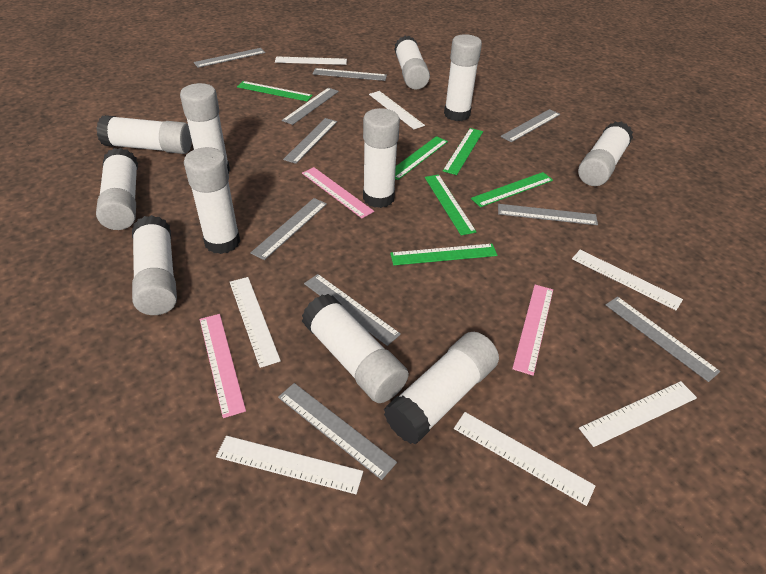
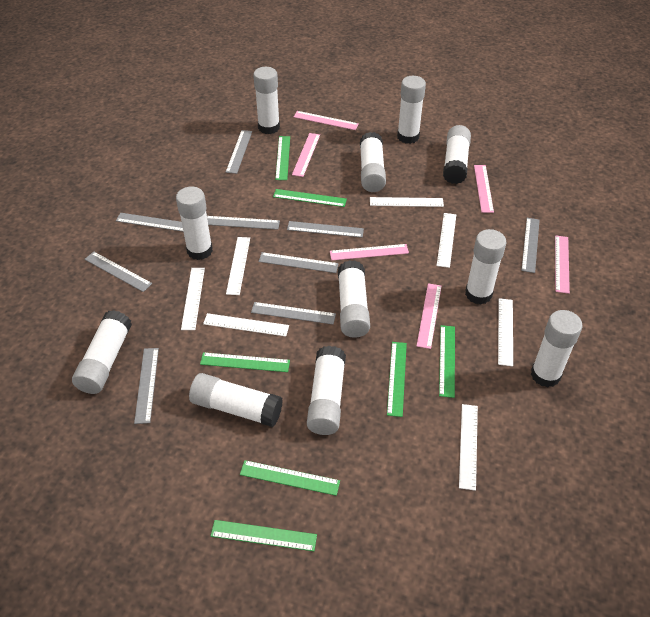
green ruler: [237,81,313,101] [390,244,497,265] [395,136,448,180] [425,175,476,235] [443,128,483,175] [471,172,553,207] = 6 -> [200,352,290,372] [211,520,317,551] [240,460,340,496] [273,189,347,207] [275,136,290,180] [387,342,407,417] [439,325,455,398] = 7
grey ruler: [194,48,265,68] [250,198,327,260] [278,383,397,480] [282,88,339,125] [283,118,337,164] [304,274,401,346] [313,68,387,81] [498,204,598,225] [500,109,560,142] [606,296,720,382] = 10 -> [84,252,152,292] [116,213,183,232] [134,348,159,424] [207,216,280,230] [226,130,252,174] [251,302,336,324] [259,252,339,273] [287,221,364,238] [521,218,540,273] = 9
pink ruler: [200,314,246,418] [302,167,374,218] [512,285,553,376] = 3 -> [292,133,320,177] [294,111,359,130] [330,244,409,261] [417,283,442,349] [474,165,494,213] [555,235,570,294] = 6

